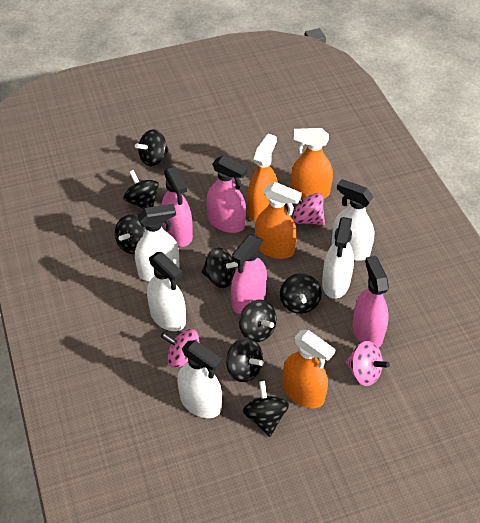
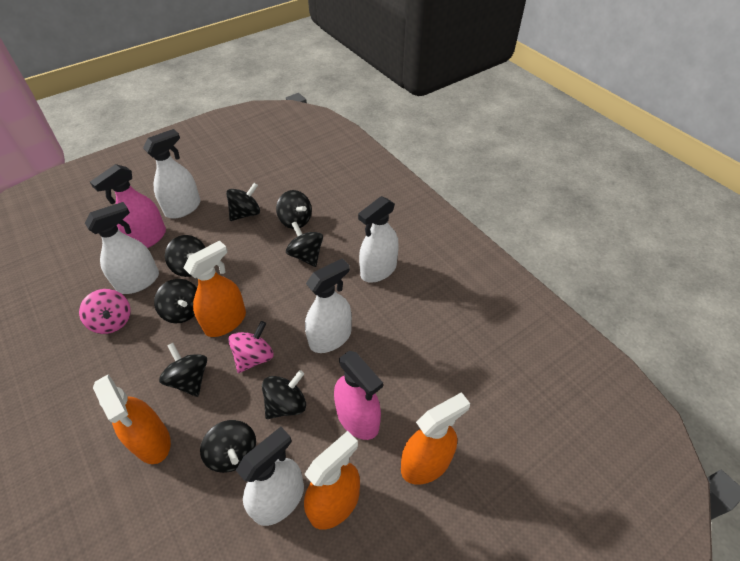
pink spinning top: [161,329,200,368] [293,193,325,225] [345,341,390,386] = 3 -> [79,289,131,334] [228,321,273,373] = 2
pink spray bottle: [161,166,193,247] [207,155,248,233] [231,235,267,314] [353,256,389,348] = 4 -> [90,164,166,248] [334,351,383,440] = 2

